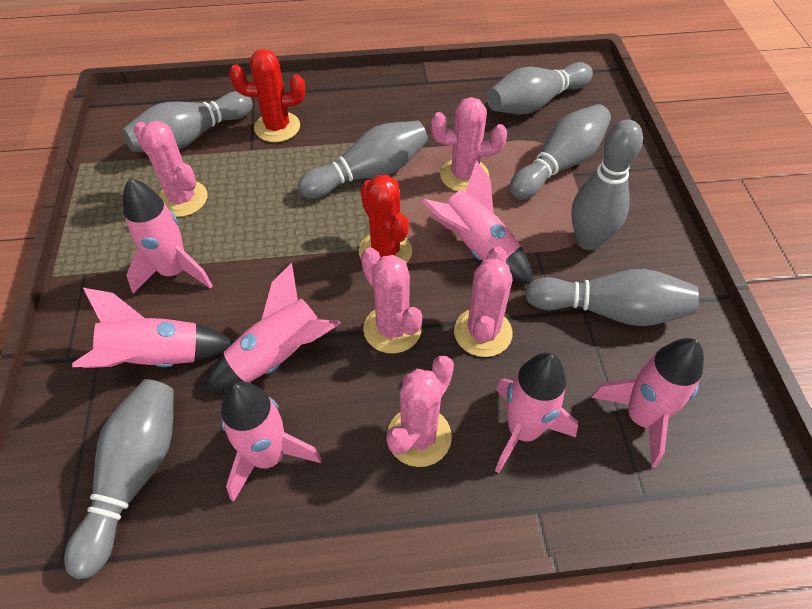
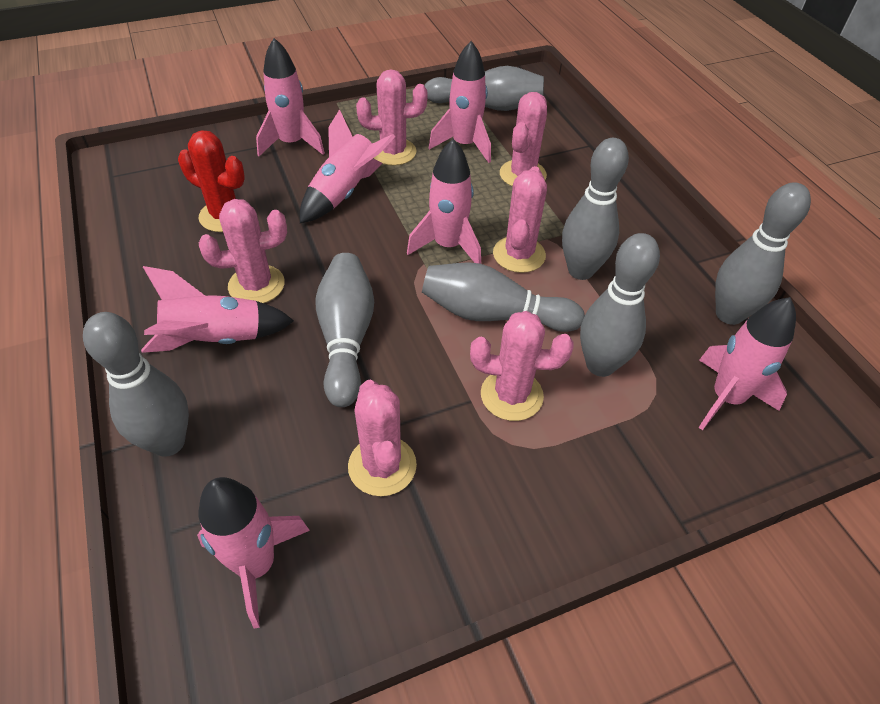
pink cactus: [134,121,207,217] [361,247,422,354] [386,356,454,467] [431,97,507,192] [454,246,513,357] = 5 -> [199,199,287,303] [348,380,417,496] [356,69,428,166] [470,311,574,421] [493,166,547,273] [500,92,547,187] = 6
red cactus: [229,49,305,142] [359,175,412,264] = 2 -> [178,130,245,232] = 1

